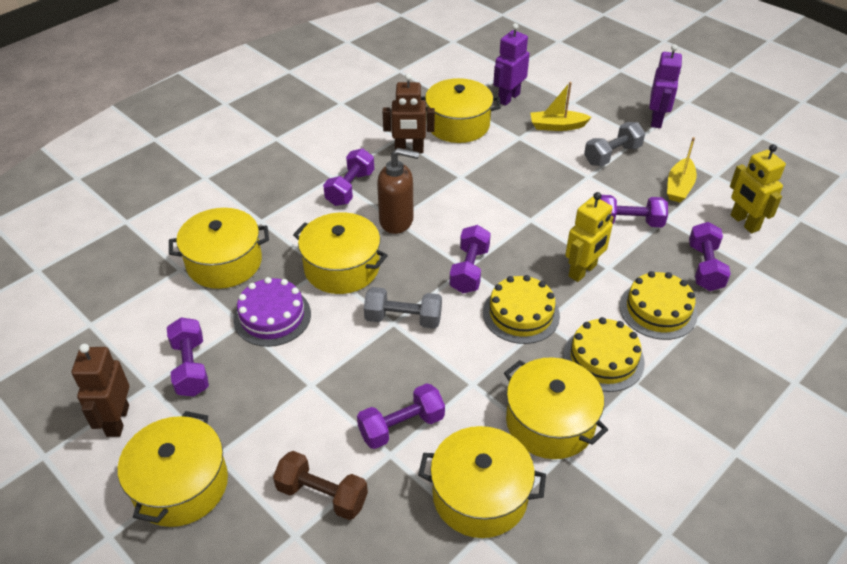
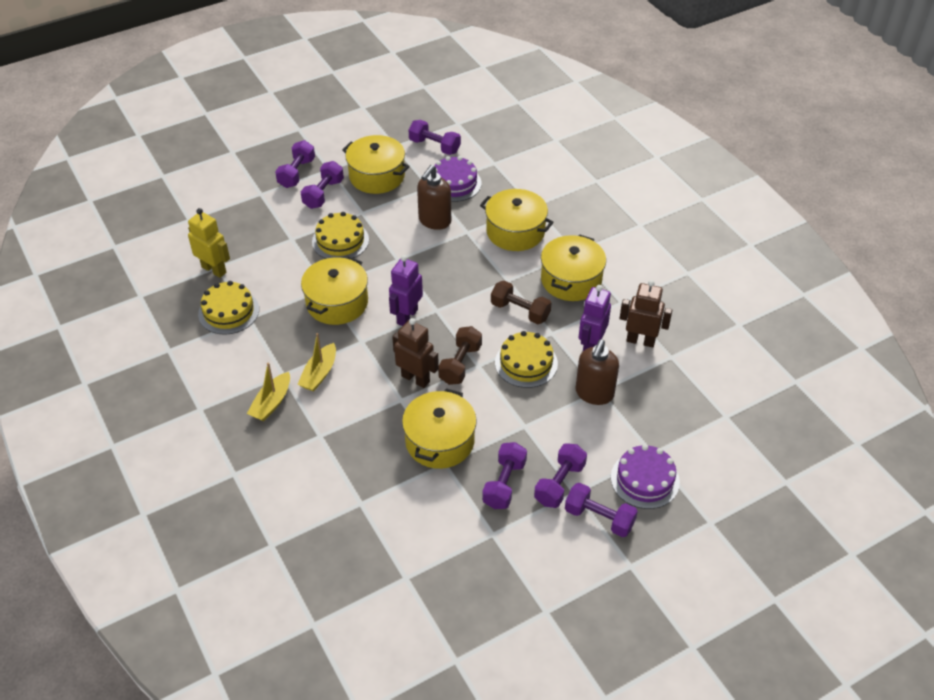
brown dumbbell: [273,451,368,520] = 1 -> [438,326,482,385] [491,281,552,324] = 2
brown soap dispenser: [377,148,419,234] = 1 -> [417,165,451,230] [576,339,619,405] = 2
grey dumbbell: [364,287,442,329] [584,122,645,166] = 2 -> none = 0
purple cake: [233,277,311,347] = 1 -> [434,156,482,202] [611,444,680,509] = 2
yellow pot: [118,411,228,527] [169,208,269,289] [293,213,388,294] [418,426,546,538] [421,78,501,143] [504,357,608,459] = 6 -> [301,257,368,325] [342,135,410,194] [402,388,477,469] [480,189,554,251] [541,235,606,301] = 5
yellow robot: [565,192,614,282] [730,144,786,233] = 2 -> [188,208,230,278] = 1

